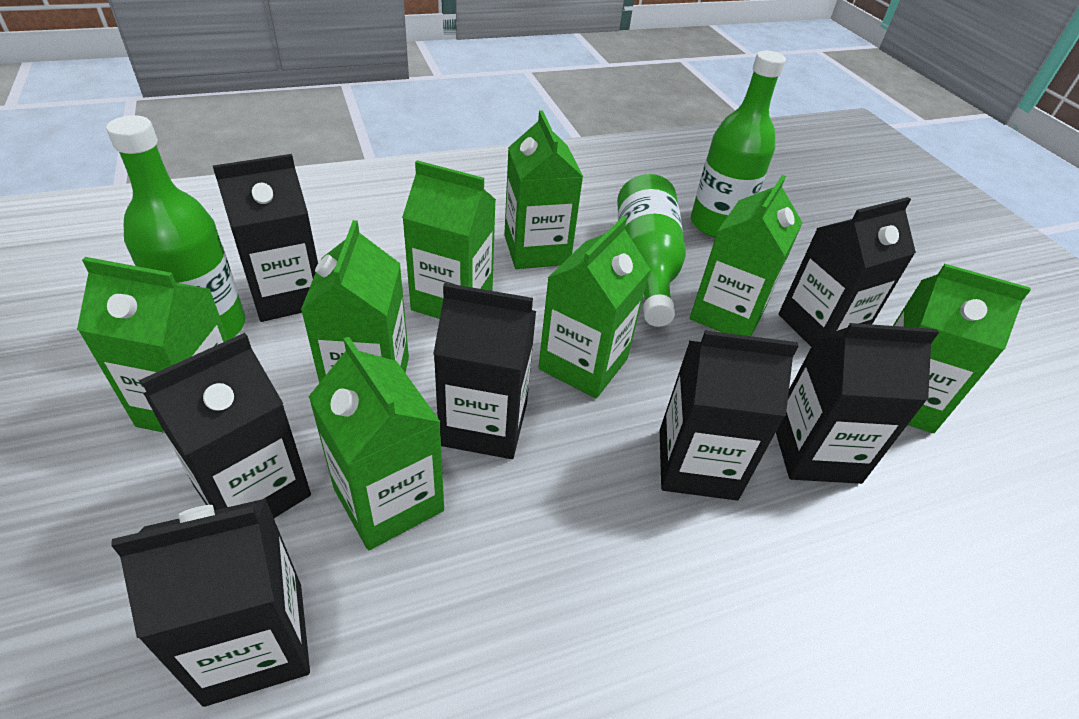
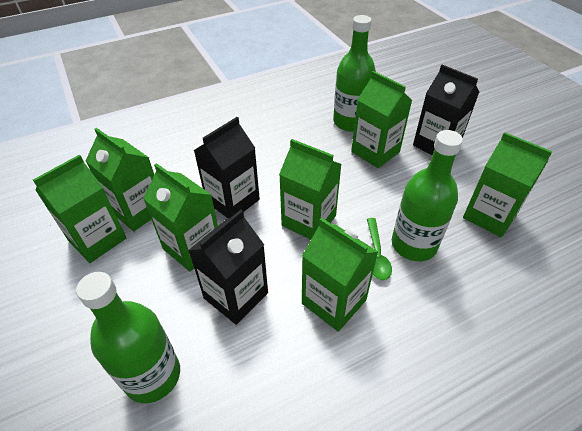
black carton: [111,499,310,707] [140,333,311,518] [213,154,318,322] [433,283,536,459] [660,331,799,500] [776,323,939,484] [778,197,916,347] = 7 -> [188,210,268,325] [194,117,260,218] [413,65,479,155] = 3
green carton: [77,257,228,433] [301,220,409,383] [308,337,444,550] [402,160,496,319] [504,110,583,269] [538,216,650,398] [690,175,803,336] [893,264,1031,433] = 8 -> [33,155,126,263] [86,128,154,231] [143,163,218,271] [279,139,342,239] [302,217,378,332] [351,71,412,168] [463,132,553,237] = 7
green spoon: none = 0 -> [367,218,392,280] = 1

